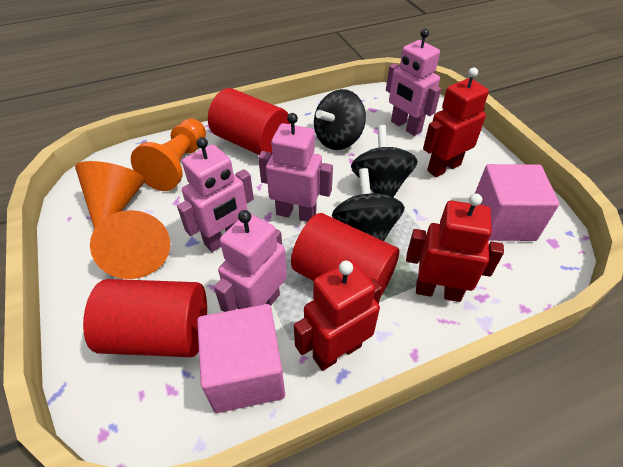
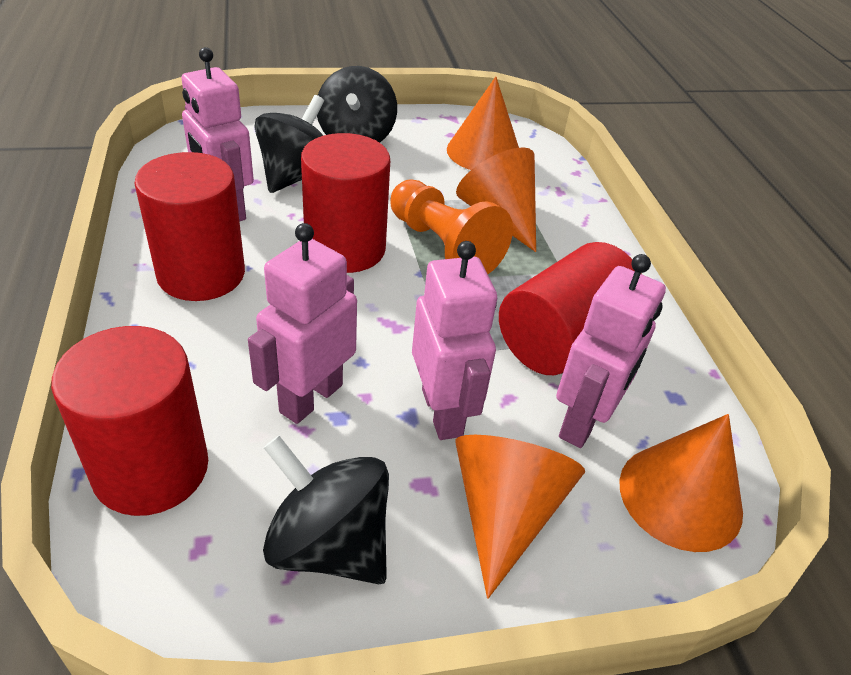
orange cone: [75,161,145,229] [90,210,170,279] = 2 -> [447,77,519,170] [455,435,585,599] [456,147,536,252] [619,414,743,552] = 4
pink cube: [197,304,285,413] [475,164,559,241] = 2 -> none = 0
red cylinder: [83,279,207,357] [208,88,290,155] [291,213,399,297] = 3 -> [51,326,208,516] [134,152,245,301] [301,133,390,273] [499,242,634,375] = 4
red robot: [294,260,382,371] [406,193,504,302] [423,67,489,177] = 3 -> none = 0

